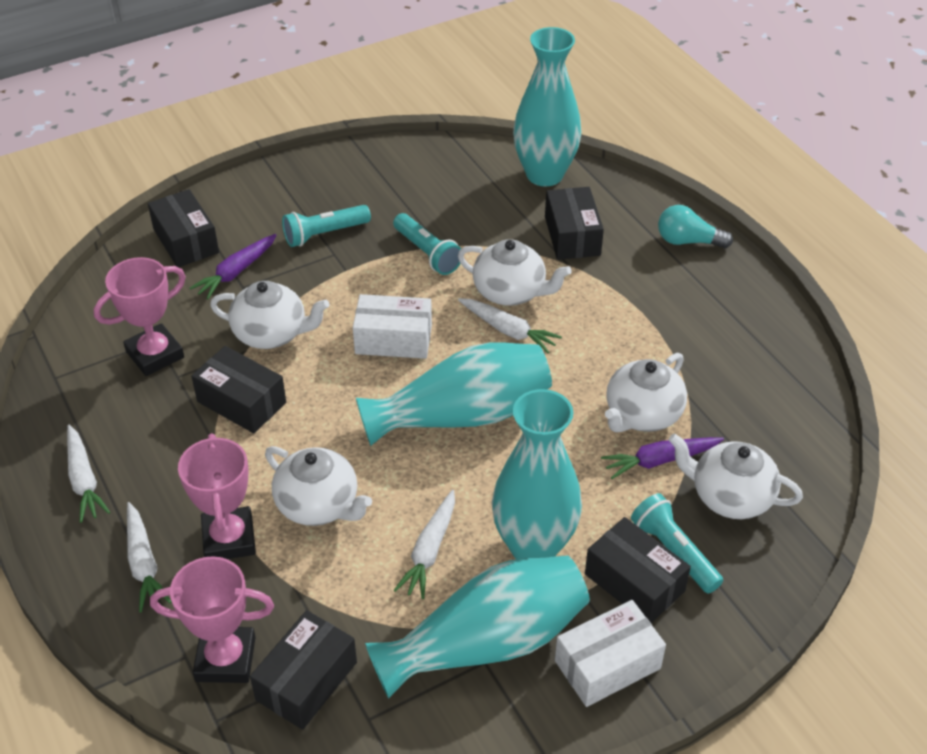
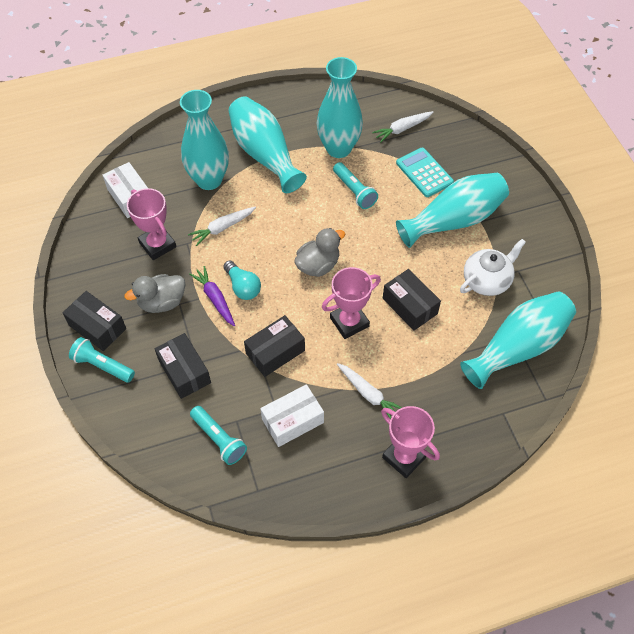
black box: [148,189,219,267] [191,346,286,433] [250,610,357,730] [545,187,604,260] [585,517,691,623] = 5 -> [63,291,126,351] [154,333,211,399] [244,315,305,377] [383,269,441,331] = 4
grey duck: none = 0 -> [124,274,185,313] [294,228,345,277] = 2
purple carrot: [190,234,276,300] [601,437,724,479] = 2 -> [189,266,235,326] = 1
turquoise calculator: none = 0 -> [396,148,454,197] = 1
turquoise vase: [356,343,552,446] [365,556,590,699] [492,389,582,559] [513,27,581,186] = 4 -> [180,90,229,190] [228,96,307,193] [316,57,363,158] [396,173,509,248] [460,291,576,389] = 5
white carrot: [67,424,110,523] [127,502,171,612] [394,490,455,599] [458,298,562,353] = 4 -> [188,207,256,246] [337,363,402,419] [372,111,433,143] = 3
white teapot: [210,281,329,349] [265,446,372,526] [458,239,572,306] [605,353,687,432] [668,433,803,519] = 5 -> [460,239,526,296] = 1

